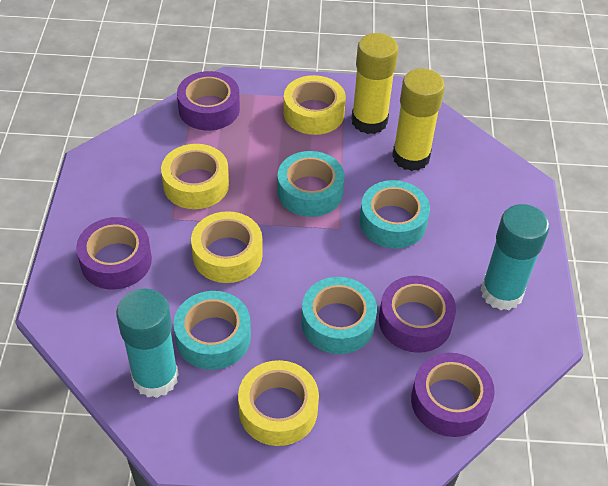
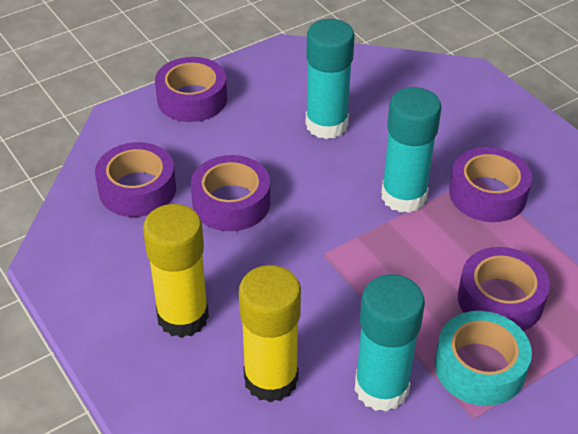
purple tape: [76,217,152,290] [177,71,240,130] [379,276,456,353] [411,353,495,437] = 4 -> [95,142,176,217] [155,57,227,122] [191,155,270,231] [449,147,532,222] [458,247,550,331] = 5
turquoise glue stick: [116,289,179,398] [481,204,549,310] = 2 -> [306,19,355,139] [355,274,425,412] [381,87,442,213] = 3
turquoise tape: [174,291,251,370] [277,151,345,217] [301,277,377,354] [360,180,430,249] = 4 -> [435,311,532,406] = 1
yellow tape: [161,144,229,209] [191,211,263,283] [238,360,319,446] [283,75,346,135] = 4 -> none = 0

